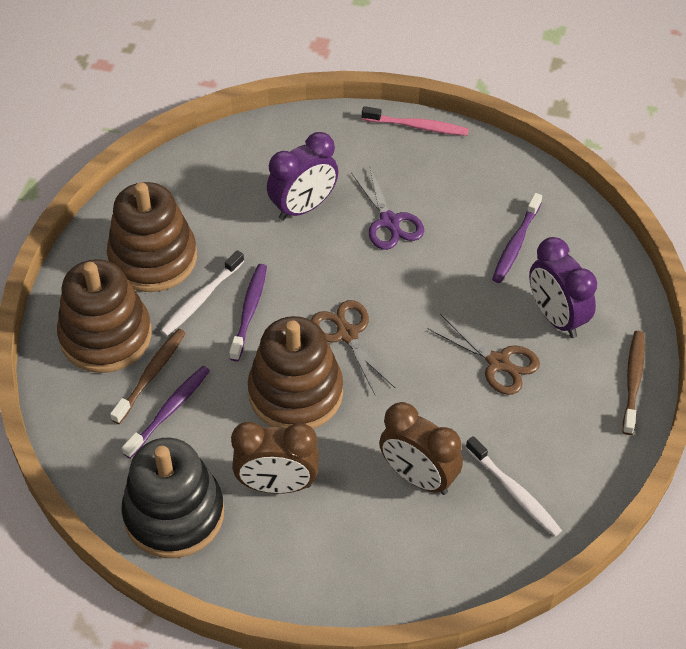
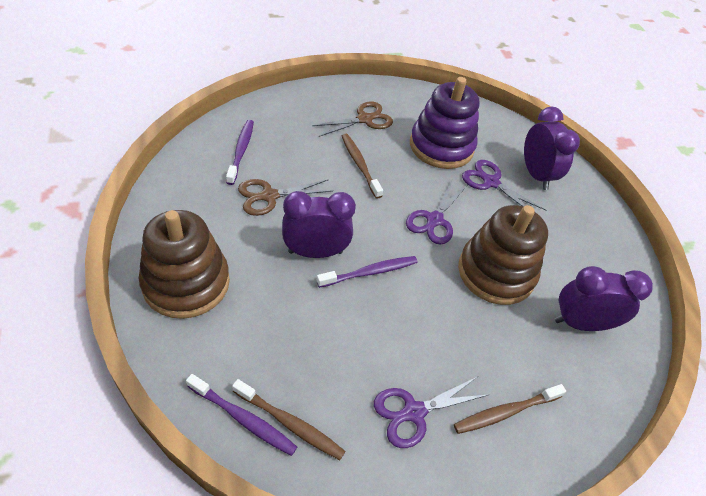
black stacking toy: [121,438,224,558] = 1 -> none = 0
brown clock: [231,421,319,494] [379,402,463,495] = 2 -> none = 0
brown stacking toy: [57,259,152,373] [107,182,197,292] [248,316,343,429] = 3 -> [139,210,230,319] [458,205,548,305] = 2
brown toothbrush: [110,329,186,424] [623,331,645,435] = 2 -> [232,379,345,460] [342,134,383,199] [454,384,566,434] = 3
pink toothbrush: [362,106,469,136] = 1 -> none = 0
purple clock: [267,132,338,221] [529,237,597,338] = 2 -> [282,191,356,258] [524,107,580,190] [555,266,653,331] = 3
purple scissors: [351,165,424,250] = 1 -> [374,377,490,448] [406,181,467,245] [462,160,546,210] = 3
purple stacking toy: none = 0 -> [410,77,479,169] = 1
white toothbrush: [160,250,244,336] [466,436,562,537] = 2 -> none = 0

